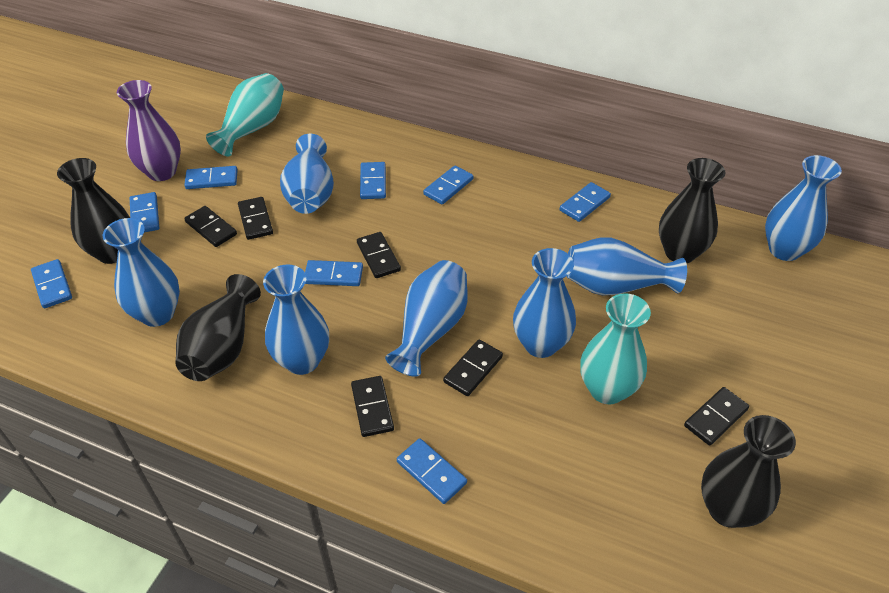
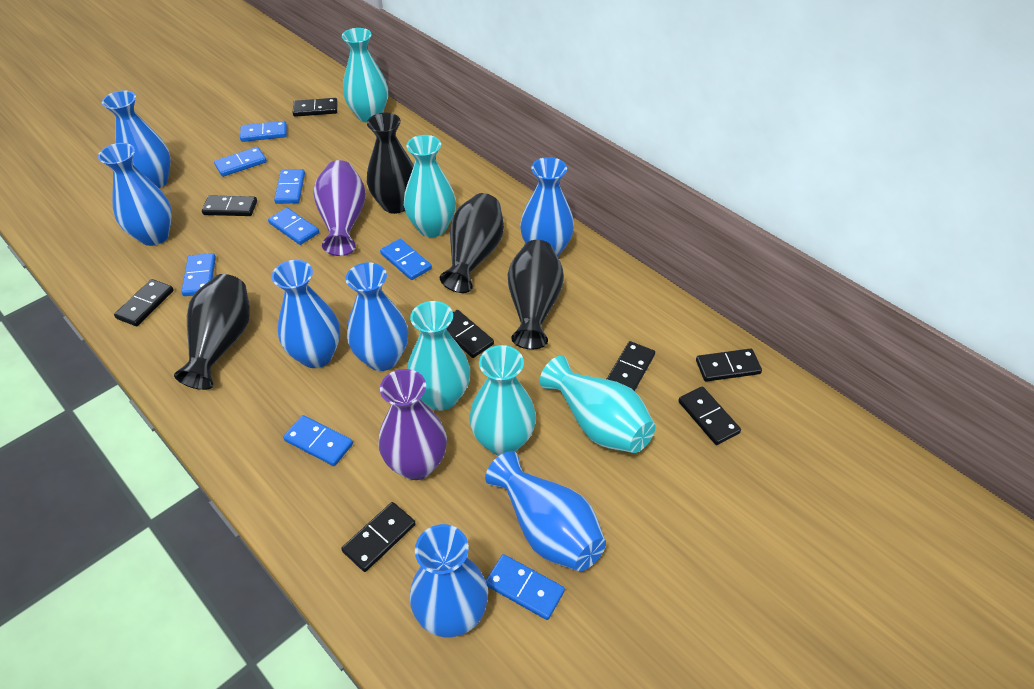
black domino: [184,206,237,247] [238,197,273,240] [351,376,394,437] [357,232,401,278] [443,339,503,396] [684,387,749,446] = 6 -> [114,279,174,326] [202,195,257,216] [293,98,338,117] [341,502,416,572] [446,310,494,358] [607,341,655,391] [678,386,741,445] [696,348,762,382] = 8
purple vase: [117,80,181,181] = 1 -> [313,160,366,256] [378,369,447,480] = 2
turquoise vase: [206,73,284,156] [580,293,651,404] = 2 -> [342,28,388,122] [404,135,456,237] [407,301,470,411] [469,345,536,456] [540,356,655,453] = 5

